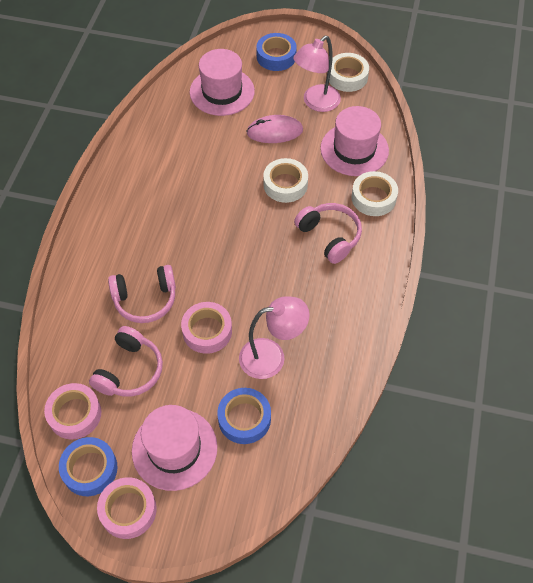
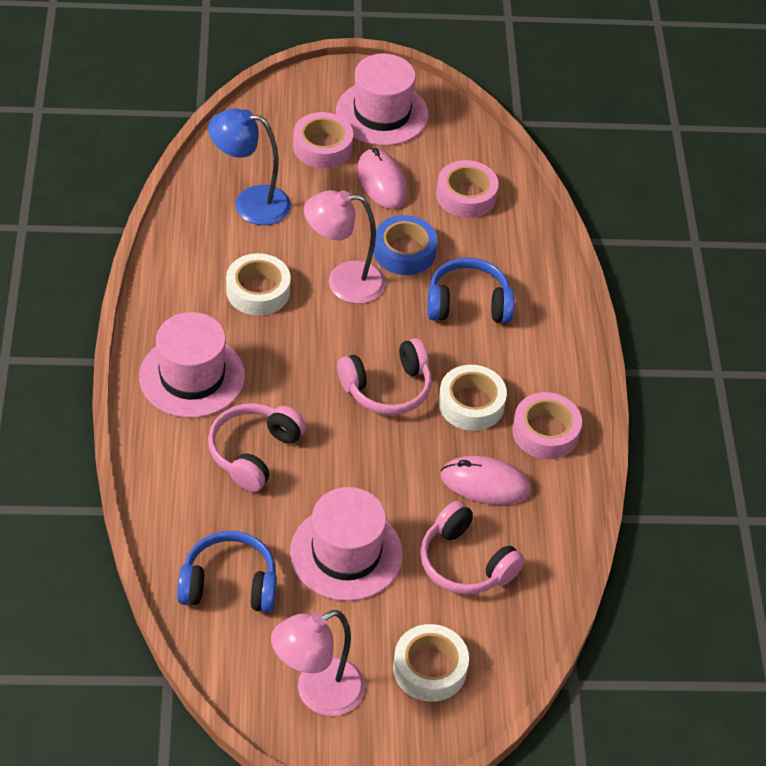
blue headphones: none = 0 -> [177,531,277,613] [427,257,514,323] = 2
blue lamp: none = 0 -> [208,108,291,225] = 1
blue tape: [59,437,118,496] [217,388,271,444] [257,33,297,71] = 3 -> [374,215,437,275] = 1
pink mouse: [246,115,303,143] = 1 -> [357,148,407,209] [441,456,531,505] = 2

